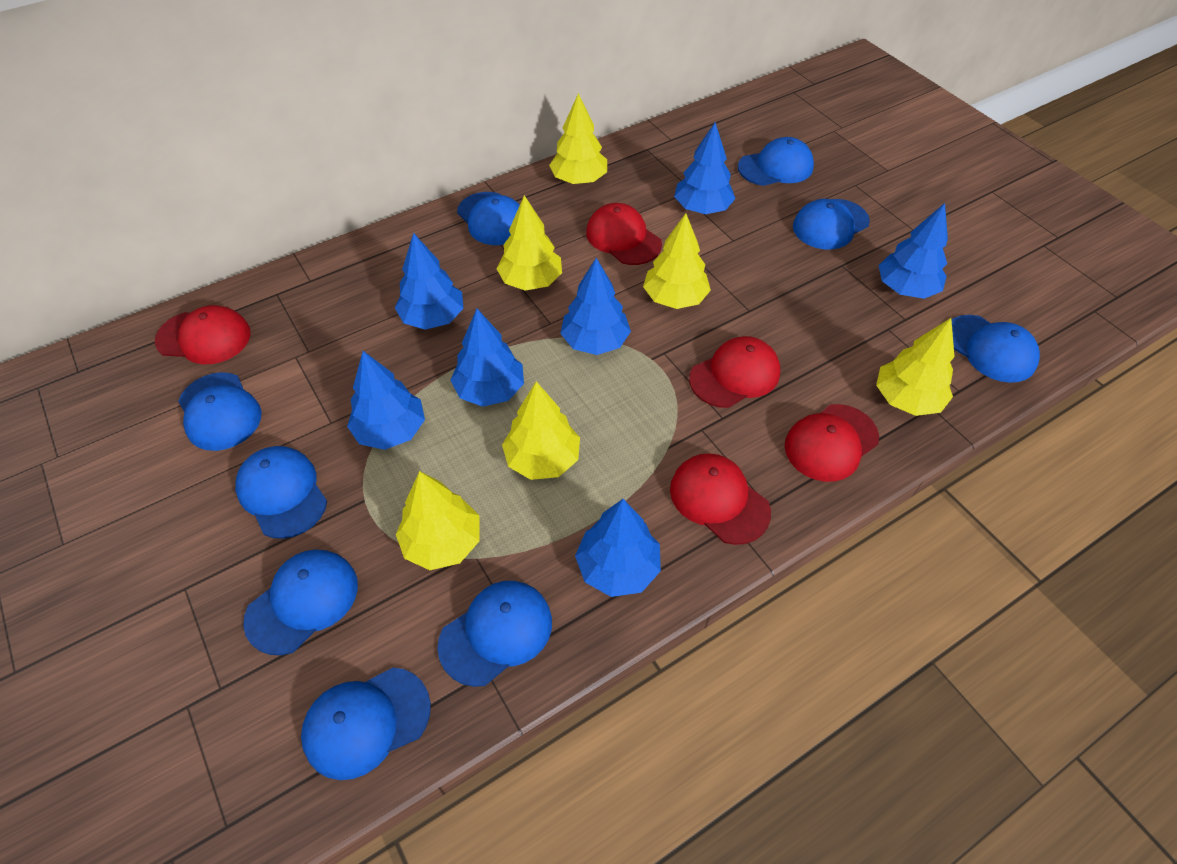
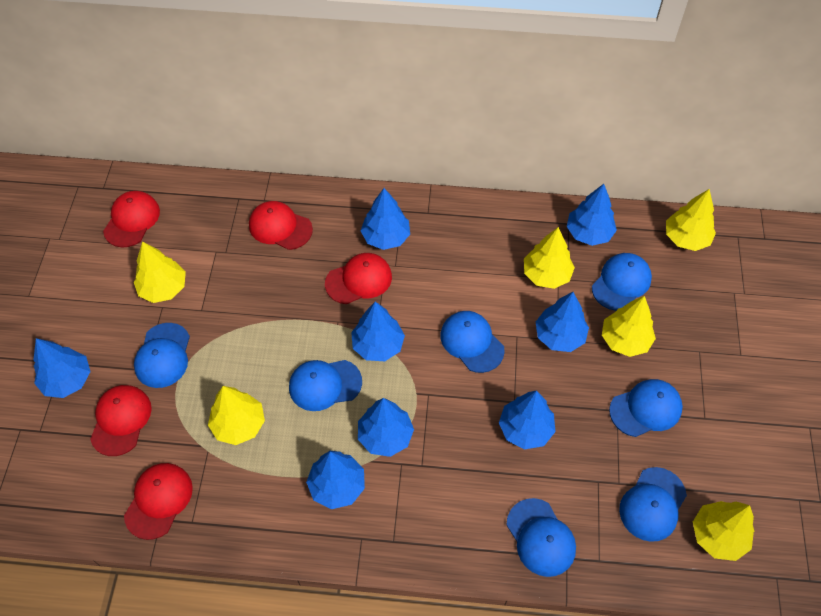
blue cap: [178,372,262,451] [235,446,327,539] [243,550,358,655] [301,667,431,780] [437,581,552,687] [457,192,520,245] [738,137,814,186] [793,199,870,249] [952,315,1040,383] = 9 -> [134,323,190,388] [289,360,362,411] [440,311,505,373] [506,498,576,577] [592,253,652,311] [609,379,683,437] [619,467,687,542] = 7
blue tree: [347,351,425,450] [395,233,464,330] [451,309,524,407] [560,258,631,355] [575,499,661,597] [674,122,735,214] [878,203,948,299] = 7 -> [33,338,91,398] [306,451,365,509] [351,301,405,361] [358,398,414,457] [361,188,410,250] [499,391,556,450] [536,292,589,352] [567,184,617,246] = 8

